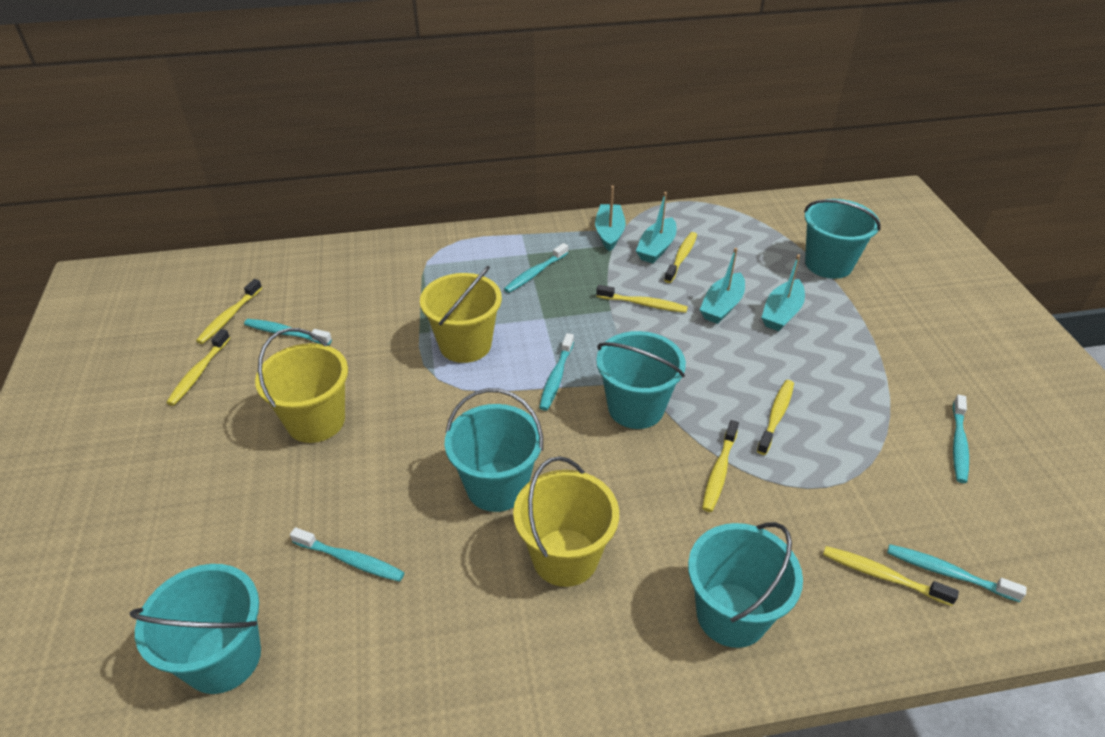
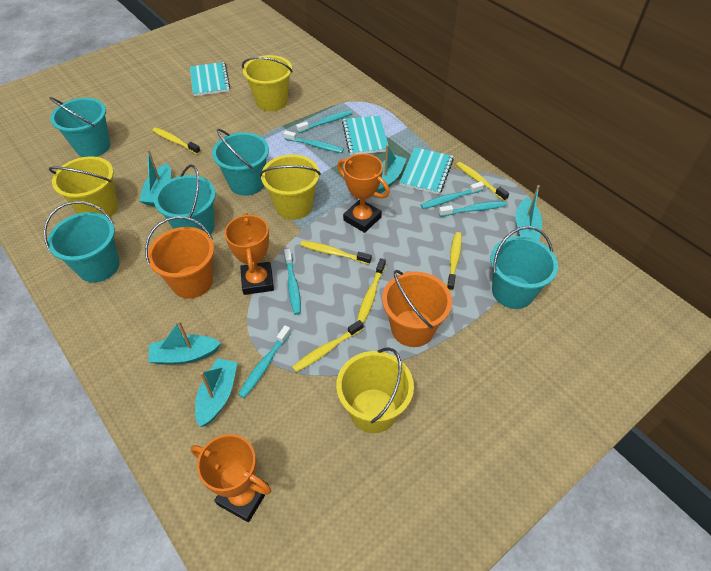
orange bucket: none = 0 -> [145,216,214,299] [382,270,452,347] = 2
orange trophy: none = 0 -> [191,434,271,522] [224,213,274,295] [337,153,390,233] = 3
turquoise boat: [595,186,626,252] [636,192,676,263] [700,248,745,324] [761,254,805,331] = 4 -> [139,149,171,206] [148,321,221,365] [195,358,238,427] [376,145,407,193] [515,185,542,241] = 5
turquoise notebook: none = 0 -> [190,62,230,96] [342,116,389,155] [399,147,454,194] = 3
yellow bucket: [255,328,348,443] [420,266,502,363] [513,456,619,587] = 3 -> [49,156,118,217] [242,55,293,111] [260,154,321,220] [336,347,414,433] = 4
yellow toothbrush: [166,329,230,406] [196,279,262,344] [596,285,688,313] [664,232,697,283] [702,420,739,512] [757,380,794,455] [823,546,959,606] = 7 -> [152,127,201,154] [292,320,363,372] [301,241,372,265] [357,258,386,324] [447,232,462,291] [456,162,509,201] = 6

